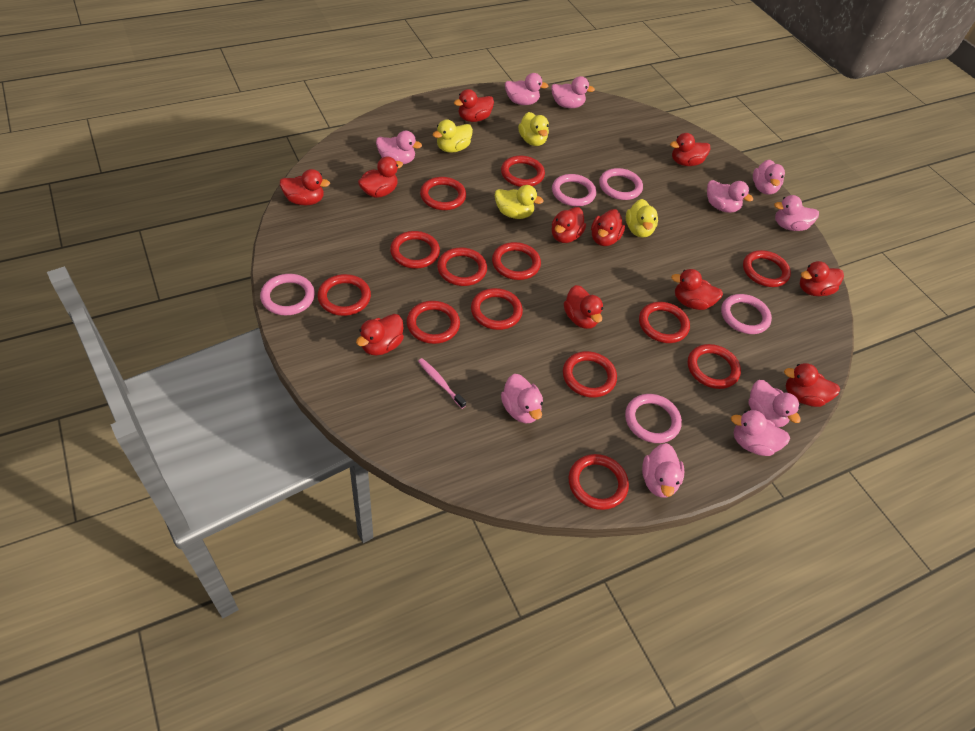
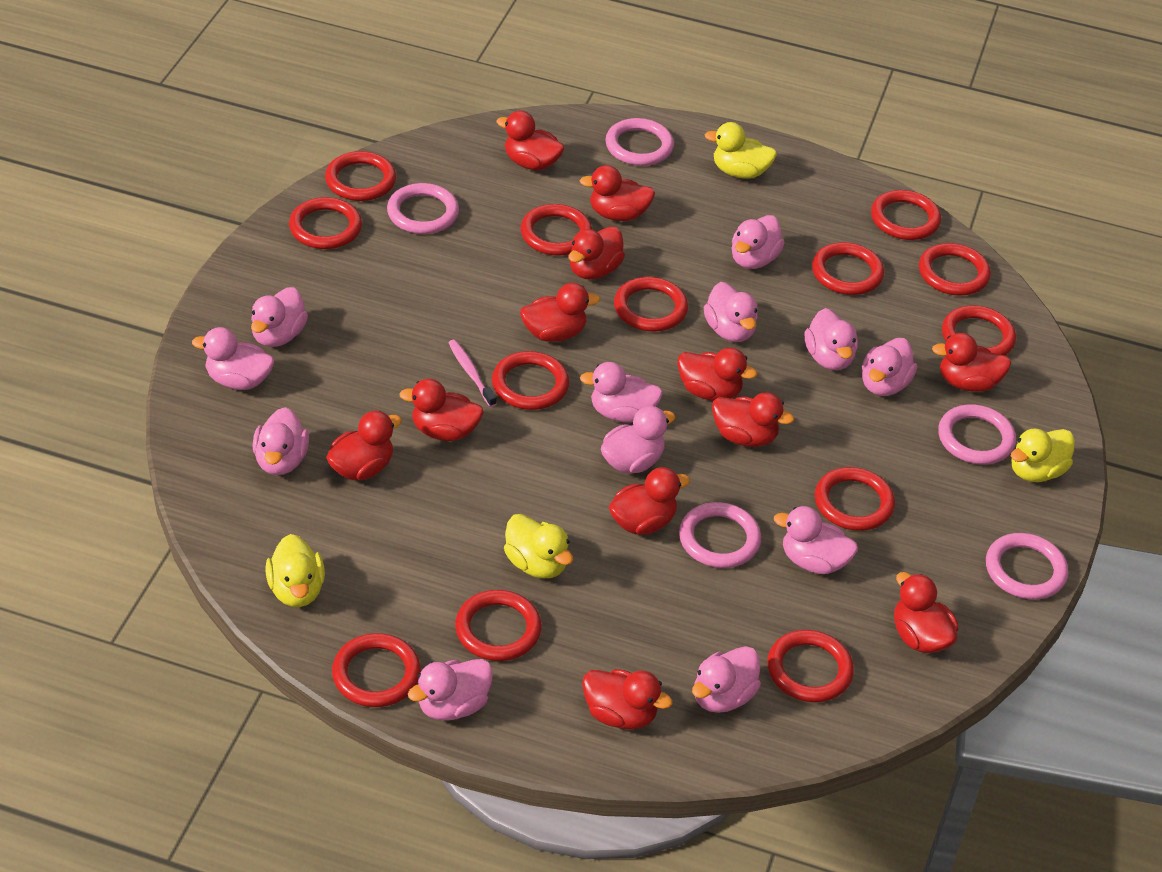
pink duck: [376,131,422,164] [501,374,543,423] [505,73,548,105] [551,76,595,108] [642,443,684,498] [707,180,753,213] [731,410,790,456] [748,380,801,427] [753,160,785,195] [774,195,819,231] = 10 -> [192,327,274,390] [251,287,308,347] [252,407,309,475] [408,659,493,721] [580,362,663,423] [601,406,675,474] [692,646,761,713] [704,282,758,342] [731,215,784,269] [774,506,858,574] [805,308,858,370] [862,338,917,396] = 12
red duck: [280,169,330,205] [356,314,404,355] [358,157,403,198] [454,89,494,122] [552,207,586,243] [564,285,603,329] [591,209,625,246] [670,133,711,166] [671,269,723,310] [784,363,840,407] [800,261,844,296] = 11 -> [326,411,402,481] [399,379,484,441] [496,111,565,170] [520,283,600,342] [569,226,625,280] [580,165,655,221] [582,669,673,729] [609,467,690,535] [677,348,757,401] [712,393,794,447] [894,572,958,653] [932,333,1011,392] = 12

